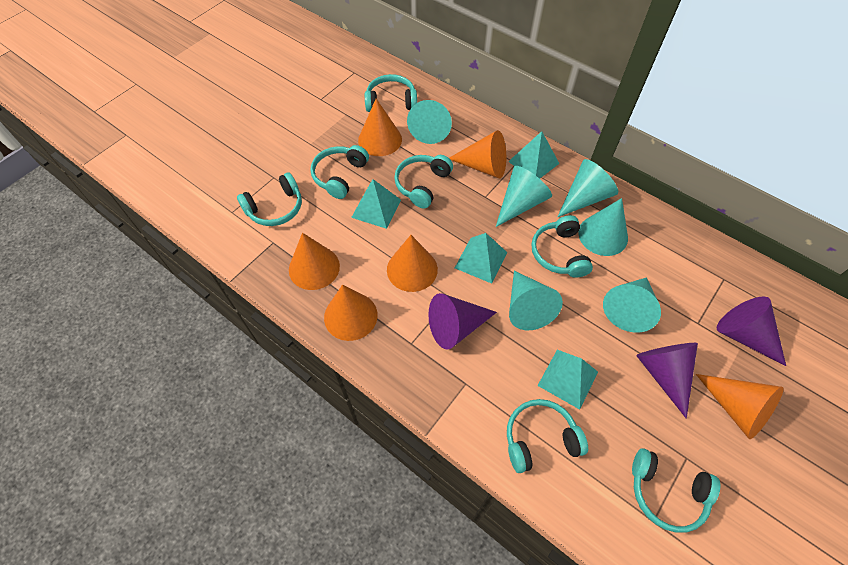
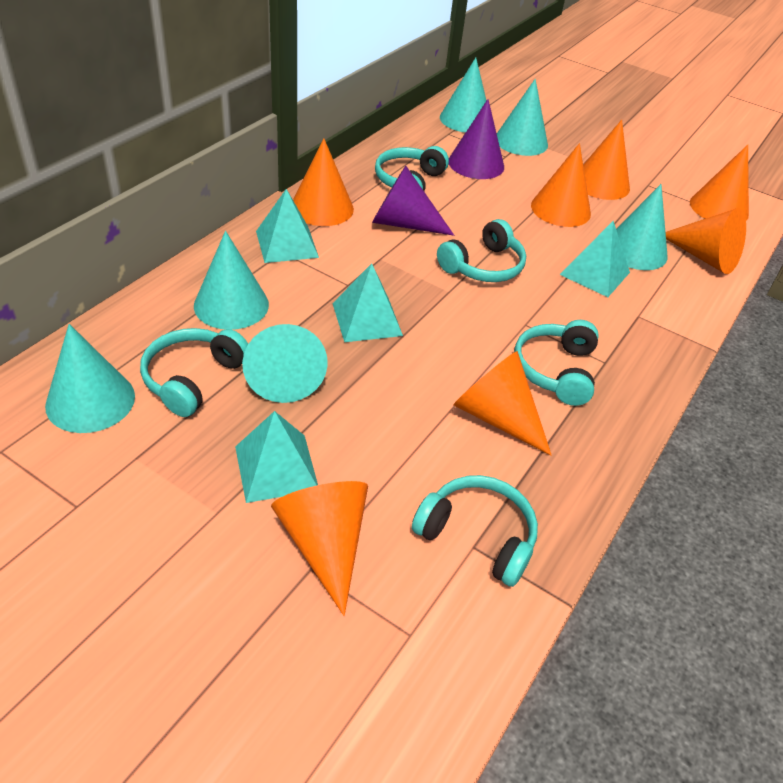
orange cone: [289,233,340,290] [324,284,378,341] [358,99,402,156] [387,235,438,292] [449,130,506,178] [696,374,784,439] = 6 -> [271,481,368,616] [293,139,354,226] [454,351,552,456] [531,143,591,227] [583,119,630,200] [666,208,746,274] [690,145,749,221] = 7
purple cone: [428,293,497,349] [636,343,698,419] [716,297,786,366] = 3 -> [372,166,454,236] [449,99,504,179] = 2
turquoise headphones: [237,173,302,226] [310,145,369,199] [365,74,417,112] [394,155,453,209] [507,399,588,473] [531,215,593,278] [632,448,721,533] = 7 -> [140,328,248,417] [375,146,449,191] [412,475,538,587] [437,219,526,282] [514,320,599,406] = 5

